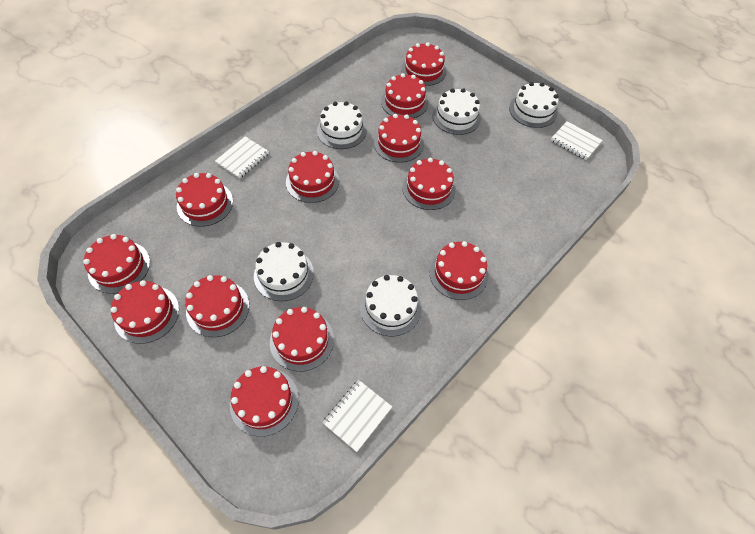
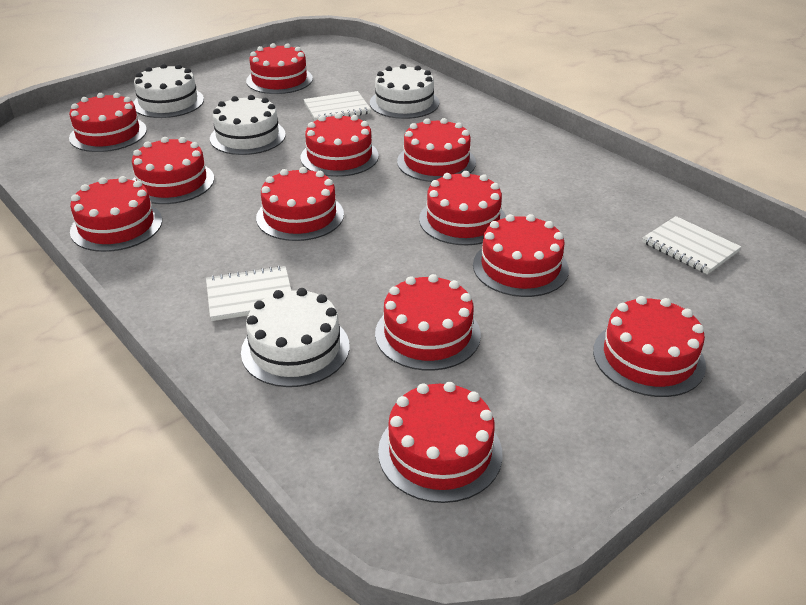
white cake: [254,242,314,301] [317,101,367,149] [360,275,422,337] [433,88,481,135] [509,82,558,128] = 5 -> [133,64,204,118] [210,95,286,155] [241,288,350,387] [370,64,439,119] = 4

